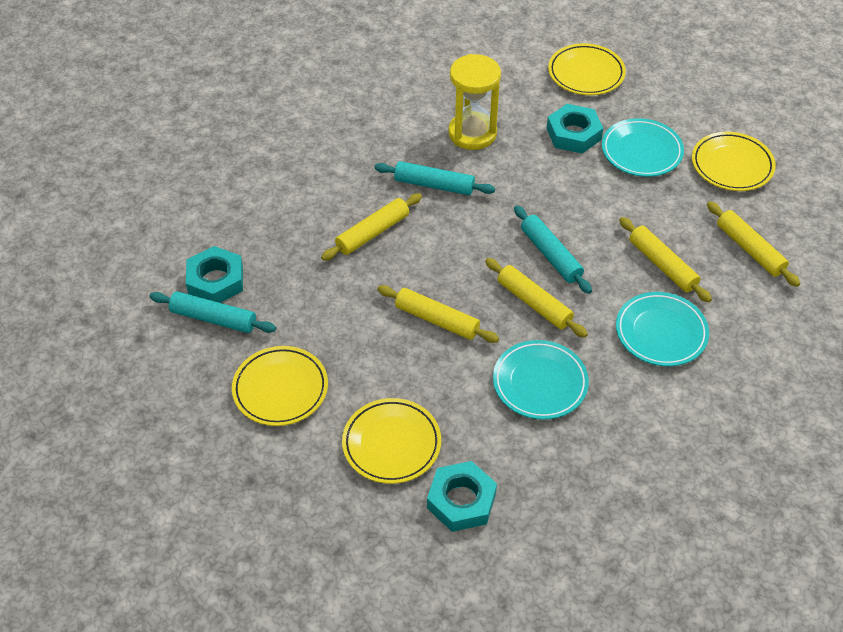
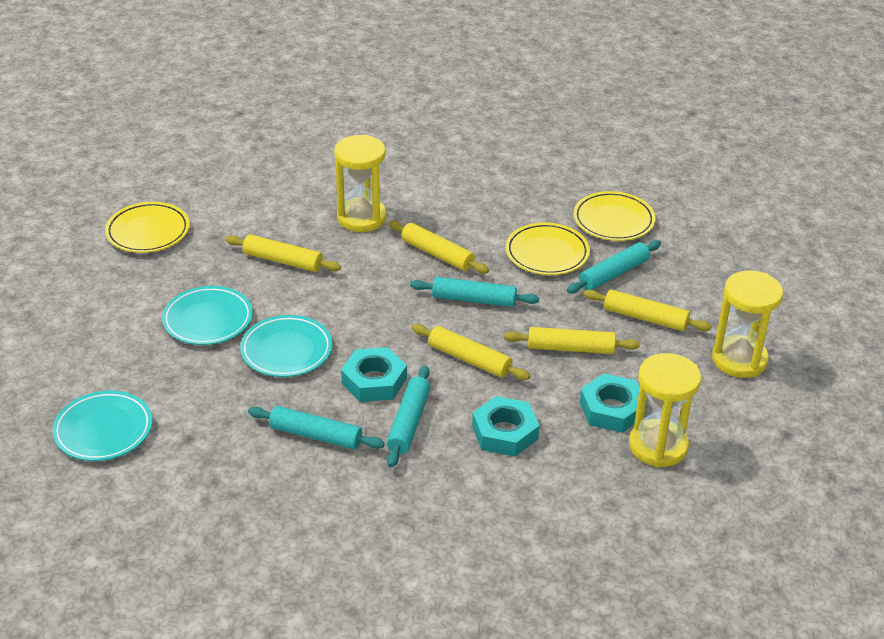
turquoise rolling pin: [150,291,276,333] [374,161,495,195] [514,206,592,294] = 3 -> [248,406,385,450] [386,366,431,468] [410,277,539,307] [567,240,661,294] = 4
yellow hourglass: [448,54,501,150] = 1 -> [334,135,387,232] [629,353,701,467] [712,271,783,378] = 3
yellow plate: [232,346,328,426] [342,398,441,484] [548,43,626,95] [692,132,776,191] = 4 -> [105,202,190,253] [506,222,590,275] [573,191,655,241] = 3

